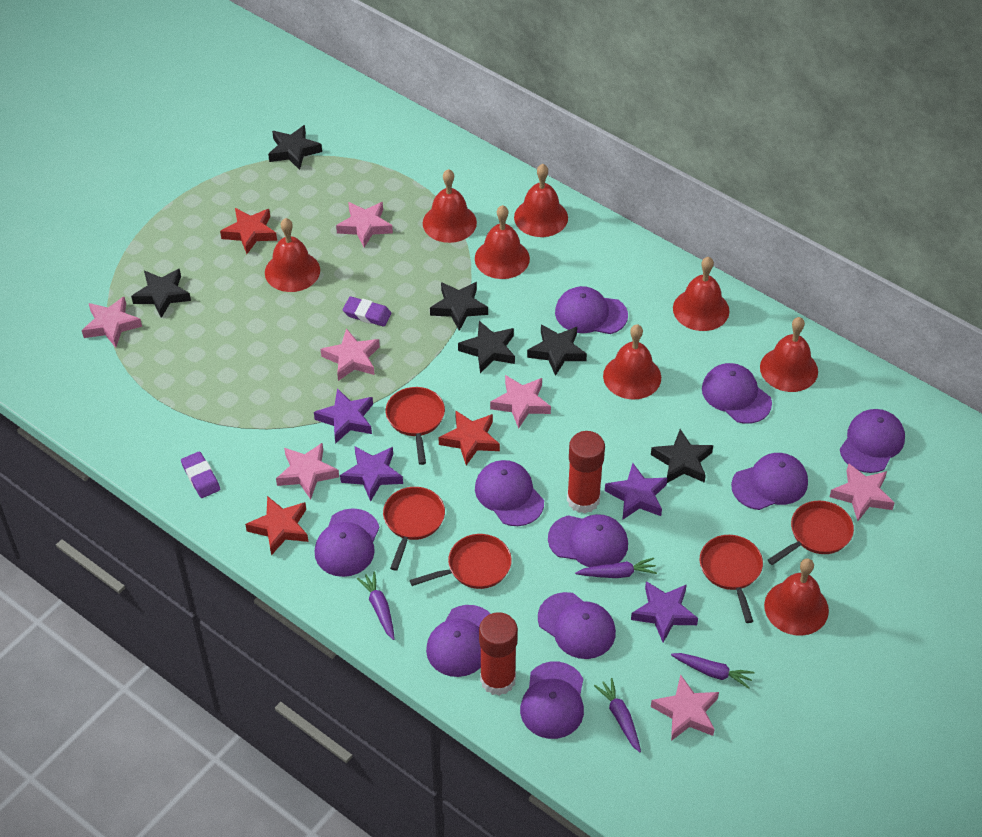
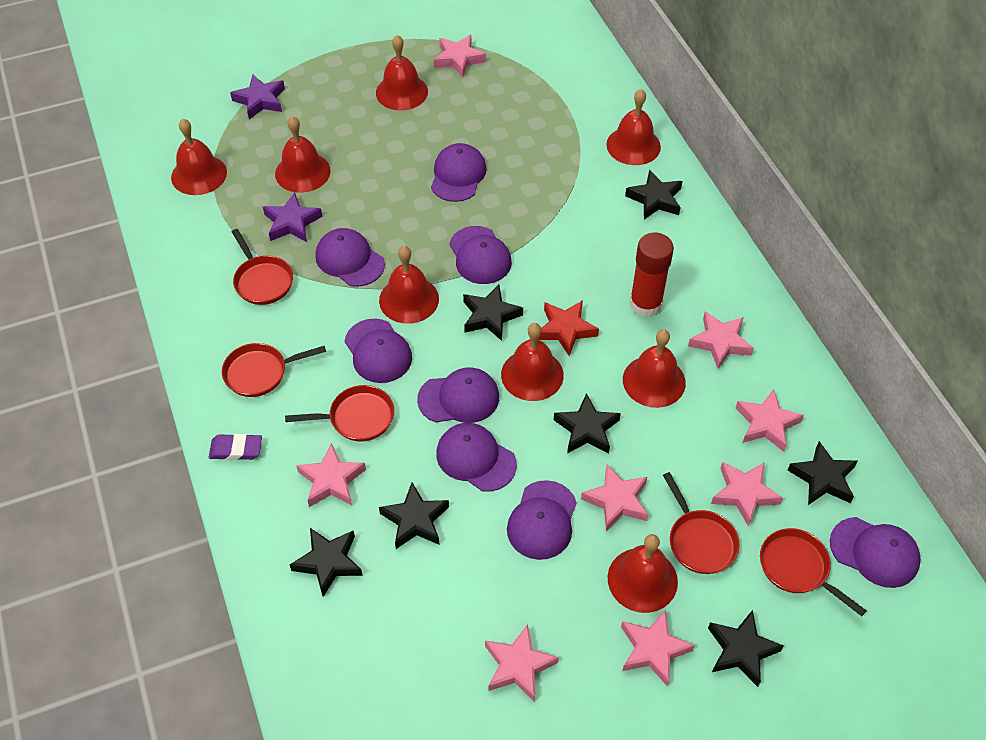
black star: [131,269,191,318] [268,125,322,170] [430,282,488,331] [458,321,515,373] [527,324,587,376] [651,429,713,483] = 6 -> [290,528,363,597] [379,482,449,549] [463,285,523,341] [554,393,621,454] [625,170,683,219] [708,610,784,687] [788,441,858,505] = 7
pink star: [82,296,142,348] [276,443,339,499] [321,328,380,381] [336,202,393,248] [490,375,551,429] [651,674,719,741] [830,463,895,521] = 7 -> [296,443,366,507] [434,35,486,77] [485,624,559,702] [581,464,649,531] [621,609,695,687] [688,312,754,369] [711,462,783,527] [736,389,804,452] = 8
purple cap: [315,508,380,577] [426,605,491,677] [475,460,544,526] [520,661,584,739] [538,592,616,659] [548,514,628,567] [555,286,628,334] [702,363,772,424] [731,453,808,510] [840,409,905,473] = 10 -> [315,228,385,287] [345,319,412,383] [417,368,499,423] [431,143,487,202] [436,423,517,492] [449,226,512,284] [507,480,577,560] [830,517,921,588] = 8
purple carrot: [357,571,395,640] [575,558,657,578] [594,678,641,752] [671,653,755,689] = 4 -> none = 0
purple eraser: [181,451,220,498] [343,296,392,327] = 2 -> [209,434,262,460] = 1
purple star: [314,388,373,444] [340,447,403,502] [605,463,667,520] [631,581,698,643] = 4 -> [230,75,285,119] [263,192,322,242] = 2
red glue stick: [479,612,518,696] [567,431,605,513] = 2 -> [629,233,674,317] = 1
red star: [220,208,277,254] [245,496,308,555] [438,410,500,465] = 3 -> [538,300,599,356] = 1

